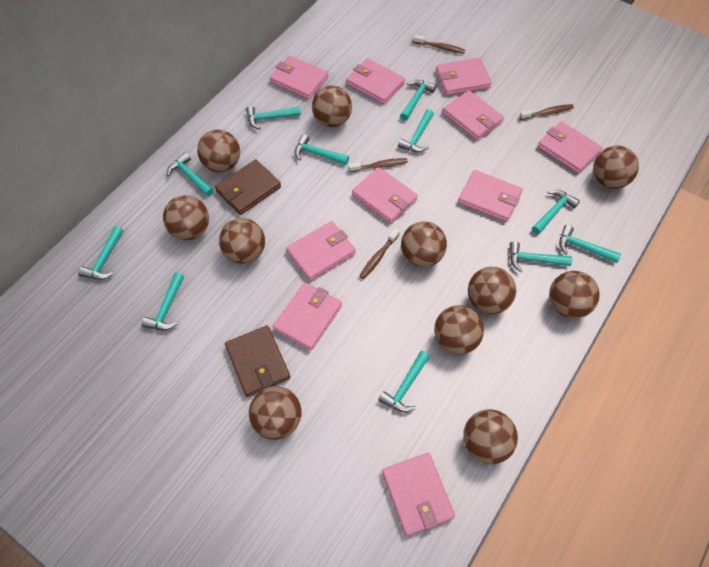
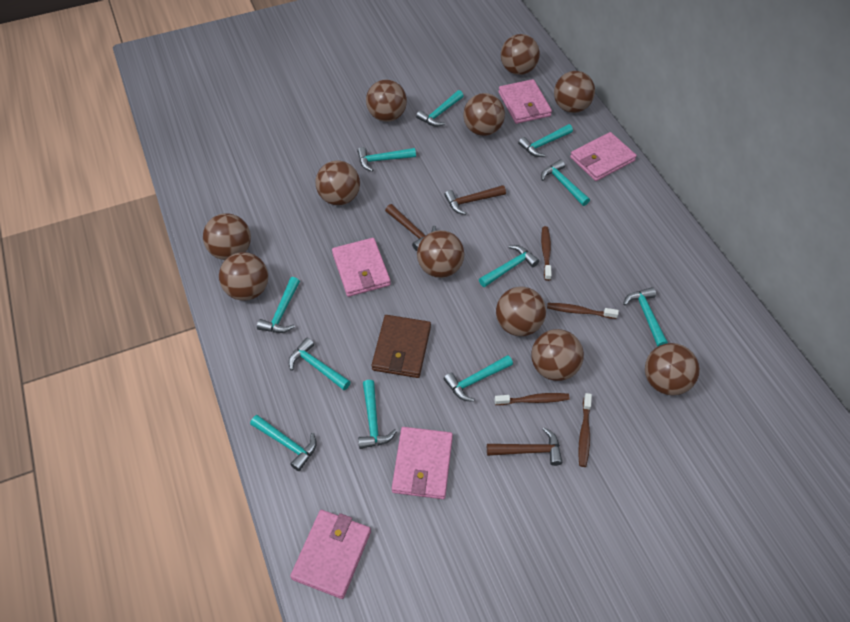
brown hammer: none = 0 -> [385,204,436,251] [444,185,506,215] [487,427,562,466] = 3
brown wallet: [215,159,281,215] [225,325,290,397] = 2 -> [372,315,431,378] = 1
pink wallet: [269,55,328,99] [273,282,342,351] [286,221,356,281] [346,58,405,104] [352,167,418,224] [382,453,455,536] [436,58,492,95] [443,90,504,140] [458,170,523,222] [537,121,603,174] = 10 -> [290,510,371,599] [332,238,391,297] [392,427,453,499] [498,79,552,124] [570,132,637,181] = 5

